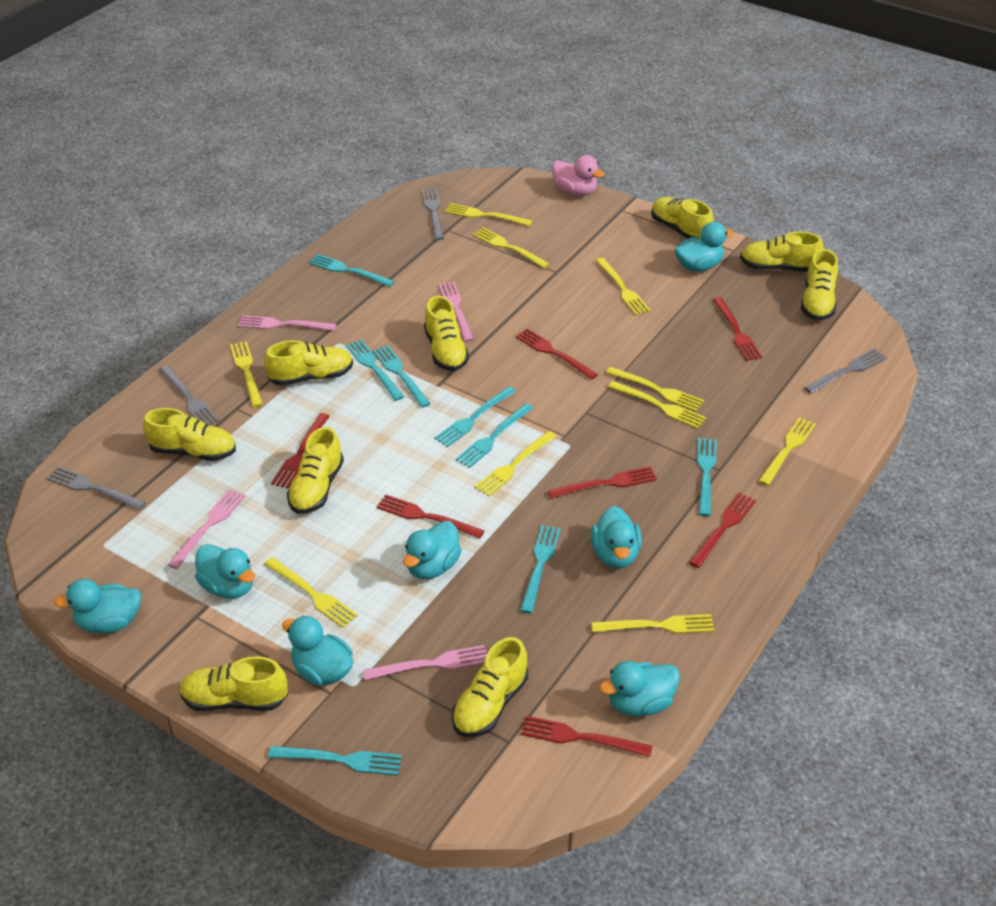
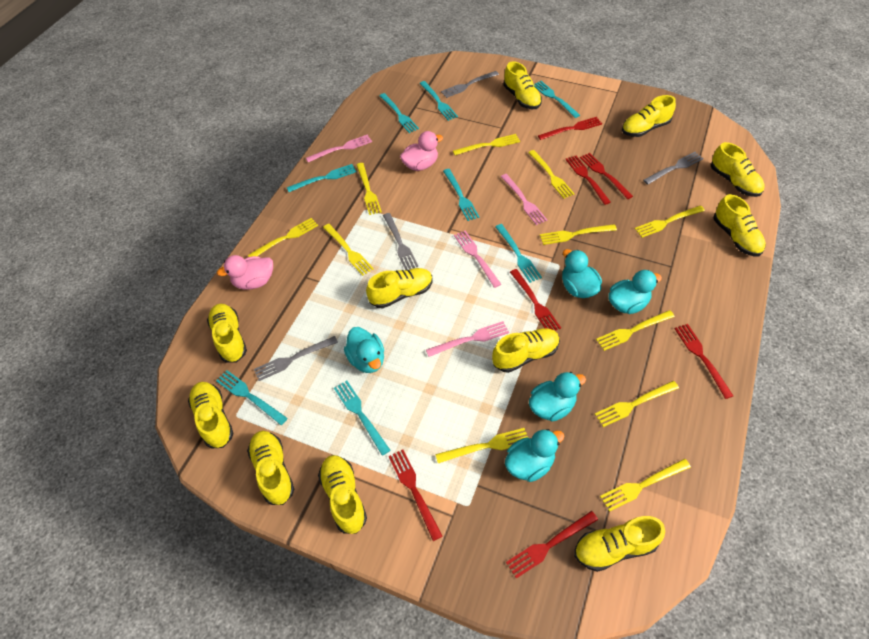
pink duck: [552,155,604,196] = 1 -> [217,255,273,290] [400,131,443,171] = 2
turquoise duck: [54,579,142,633] [195,544,255,599] [282,616,353,686] [403,521,462,579] [591,506,642,568] [599,661,680,716] [675,222,733,272] = 7 -> [344,327,384,373] [505,429,564,482] [529,372,586,422] [562,249,602,298] [608,270,662,314] = 5
yellow fork: [230,341,263,407] [264,557,358,628] [445,203,533,226] [473,227,550,268] [475,431,556,496] [591,614,715,634] [595,258,651,315] [606,367,704,412] [608,381,706,429] [759,417,816,486] = 10 -> [247,218,318,257] [323,224,374,276] [356,163,382,215] [435,428,528,463] [453,134,520,155] [528,150,575,199] [540,224,617,245] [595,381,679,427] [596,310,675,351] [600,459,691,512] [635,206,705,238] = 11
yellow shoe: [143,408,236,461] [179,656,288,711] [264,340,353,386] [287,427,344,514] [424,296,469,371] [452,637,528,737] [651,197,714,239] [740,232,824,272] [801,249,838,320] = 9 -> [188,382,234,448] [207,304,247,363] [247,431,294,505] [318,455,367,534] [366,268,433,308] [492,328,560,373] [503,61,542,109] [574,516,665,572] [622,95,676,137] [711,142,765,197] [714,194,766,256] = 11

